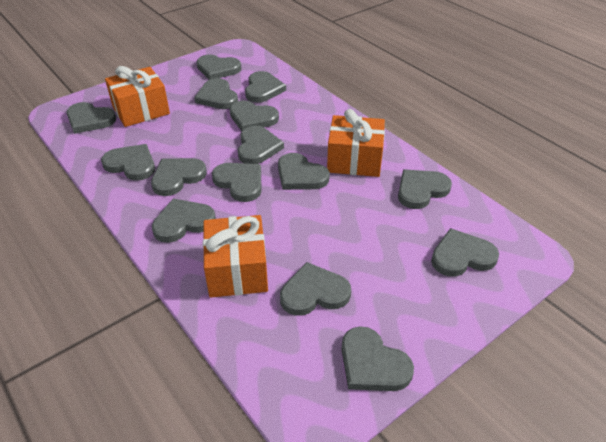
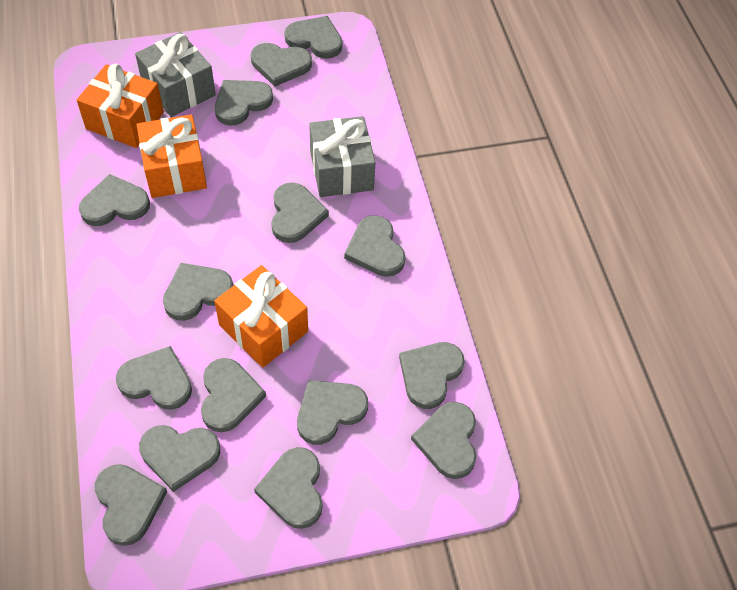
grey gift: none = 0 -> [135,32,216,117] [309,116,376,197] = 2

